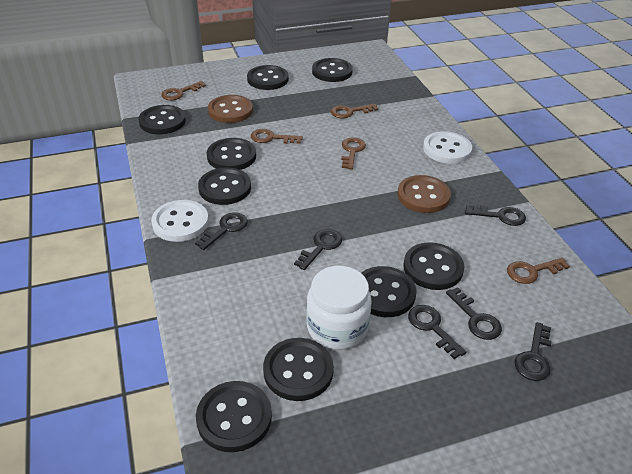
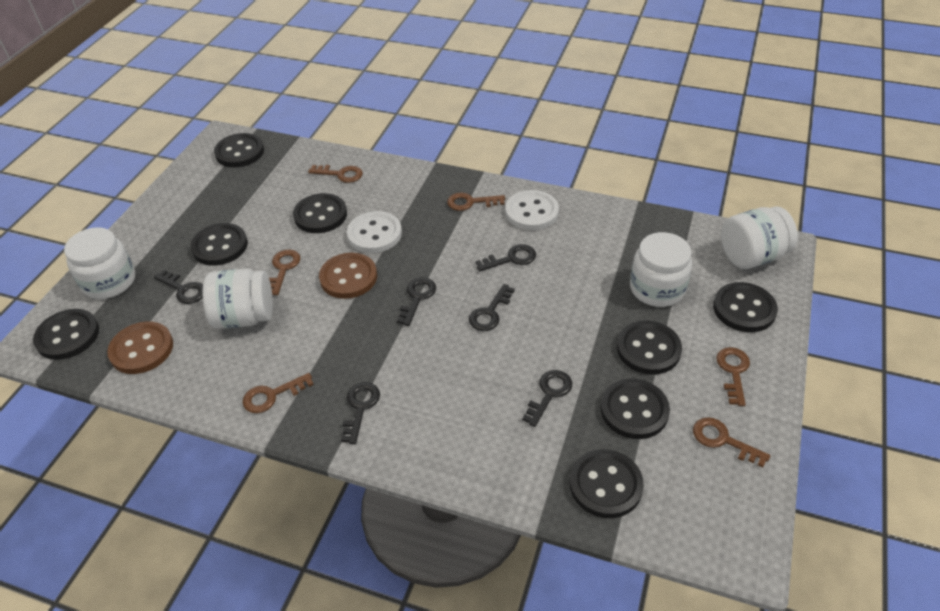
black button: [138,105,186,134] [196,381,272,452] [198,168,251,205] [207,138,256,170] [247,65,289,90] [263,338,334,401] [312,58,353,82] [361,266,417,317] [403,242,465,290] = 9 -> [33,309,99,360] [190,223,248,266] [214,133,264,167] [293,193,347,233] [570,449,644,518] [601,379,670,439] [617,320,682,375] [713,282,778,332] = 8
brown key: [161,81,206,100] [251,129,303,144] [331,104,378,118] [341,137,366,170] [507,258,570,284] = 5 -> [242,373,314,413] [269,250,301,295] [308,165,363,183] [447,192,505,211] [693,417,770,468] [716,347,750,406] = 6
white jar: [306,266,372,350] = 1 -> [64,227,135,299] [203,269,273,329] [630,232,692,307] [721,206,798,269] = 4

